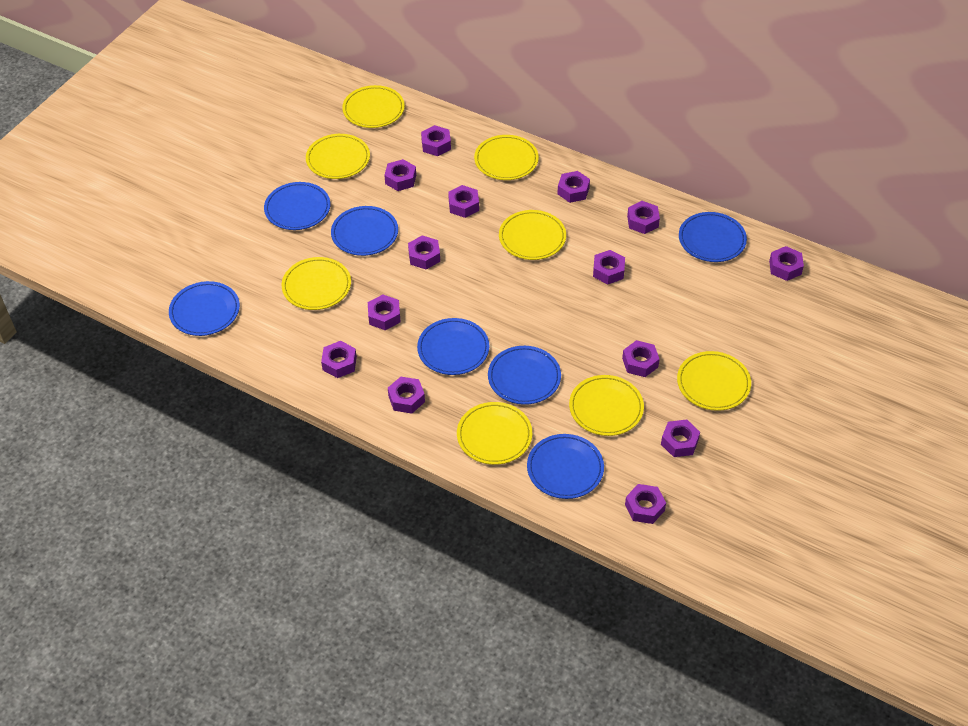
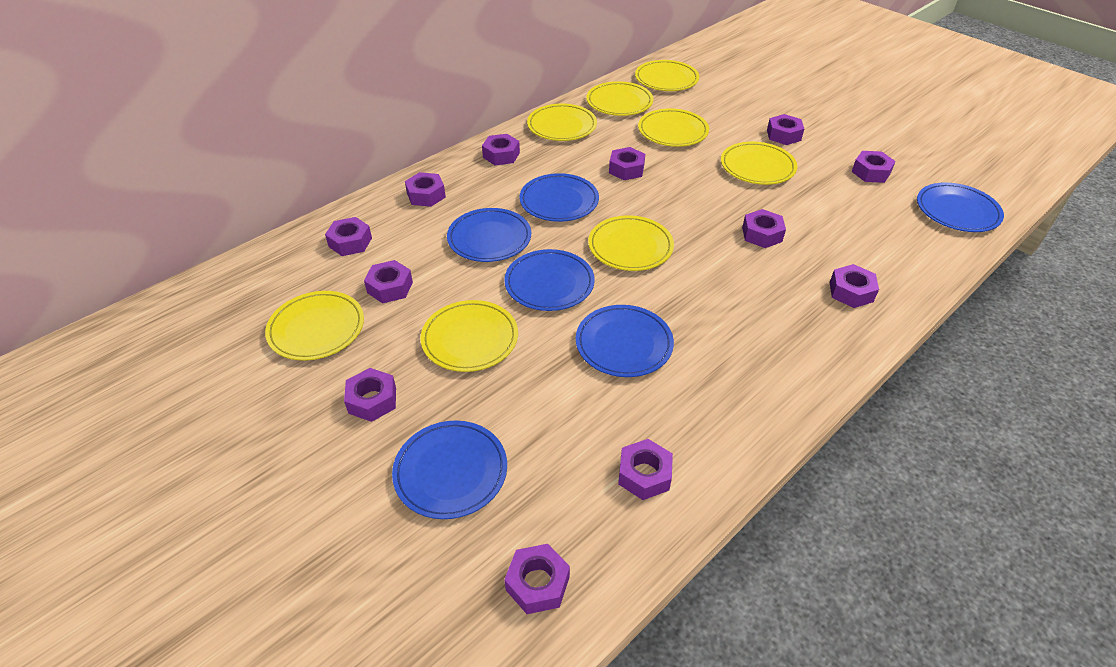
blue plate: [169,281,240,336] [264,182,330,230] [331,206,398,256] [417,318,489,375] [488,346,561,405] [527,434,604,499] [679,212,747,262] = 7 -> [392,421,507,519] [447,208,531,262] [504,249,595,311] [519,173,599,222] [576,305,674,377] [917,182,1004,232] = 6
purple nut: [321,341,357,378] [368,294,401,330] [384,159,416,191] [388,377,425,414] [408,235,440,270] [421,125,451,156] [448,185,479,218] [557,171,590,203] [593,250,625,284] [622,340,659,377] [625,484,666,524] [627,201,660,234] [661,420,700,457] [769,246,804,281] = 14 -> [325,217,372,256] [344,368,396,422] [364,260,413,304] [405,172,446,207] [482,134,520,165] [504,544,570,614] [609,147,645,180] [618,439,673,500] [742,209,786,248] [767,114,804,145] [830,264,879,308] [852,151,896,183] = 12

